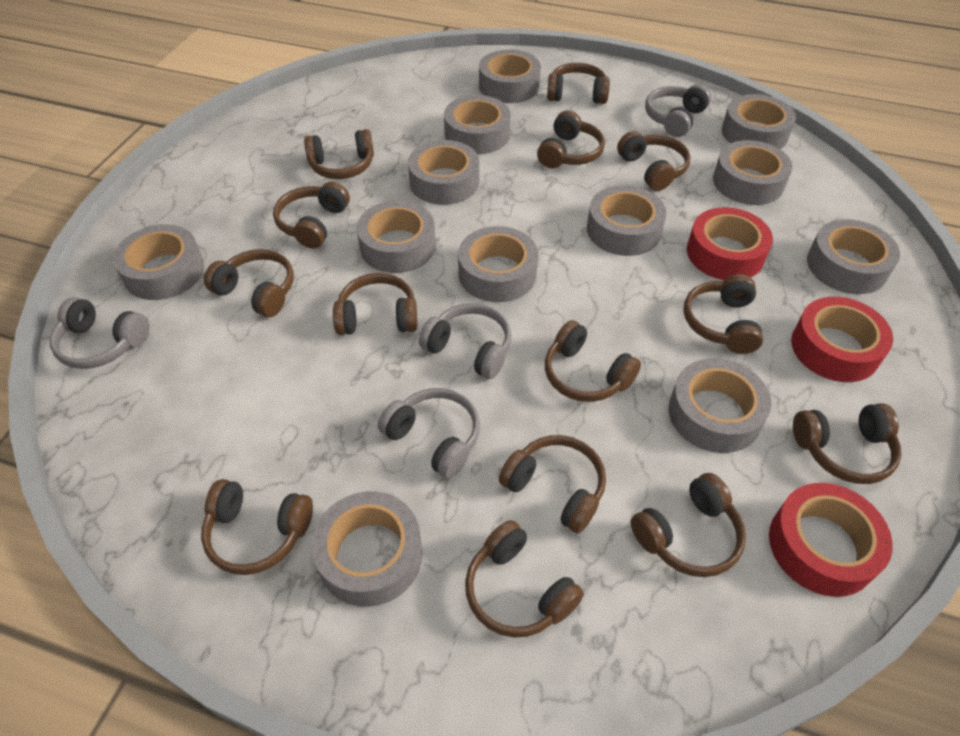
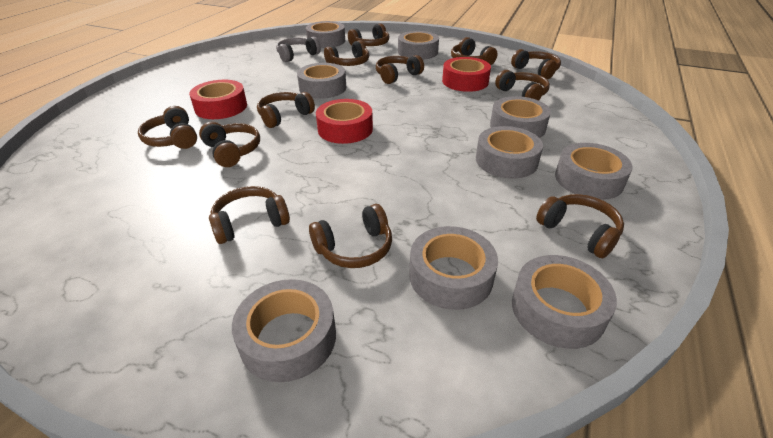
brown headphones: [201,479,313,575] [204,249,294,317] [273,182,350,249] [304,129,374,179] [333,273,417,335] [465,520,584,638] [499,435,606,534] [537,110,605,168] [545,320,641,402] [547,63,610,104] [617,131,691,191] [631,473,746,577] [683,274,763,354] [793,403,902,484] = 14 -> [138,106,197,149] [199,122,260,167] [209,186,290,244] [257,92,315,128] [309,204,392,268] [324,40,369,66] [348,23,389,46] [376,55,424,84] [451,37,498,65] [495,70,550,101] [511,49,561,79] [536,194,624,258] = 12
grey headphones: [50,297,149,369] [378,388,480,479] [419,303,511,379] [645,84,711,137] = 4 -> [276,37,321,62] = 1
grey tape: [113,224,204,300] [312,491,423,607] [357,201,436,273] [408,140,479,205] [444,95,510,154] [458,226,538,302] [479,50,541,103] [587,185,666,256] [669,358,771,453] [713,140,792,205] [722,94,796,149] [807,219,900,294] = 12 -> [232,279,336,382] [297,63,346,99] [306,21,345,48] [398,31,439,60] [409,226,498,310] [476,126,543,179] [490,96,551,138] [512,255,617,349] [555,143,633,200] = 9

